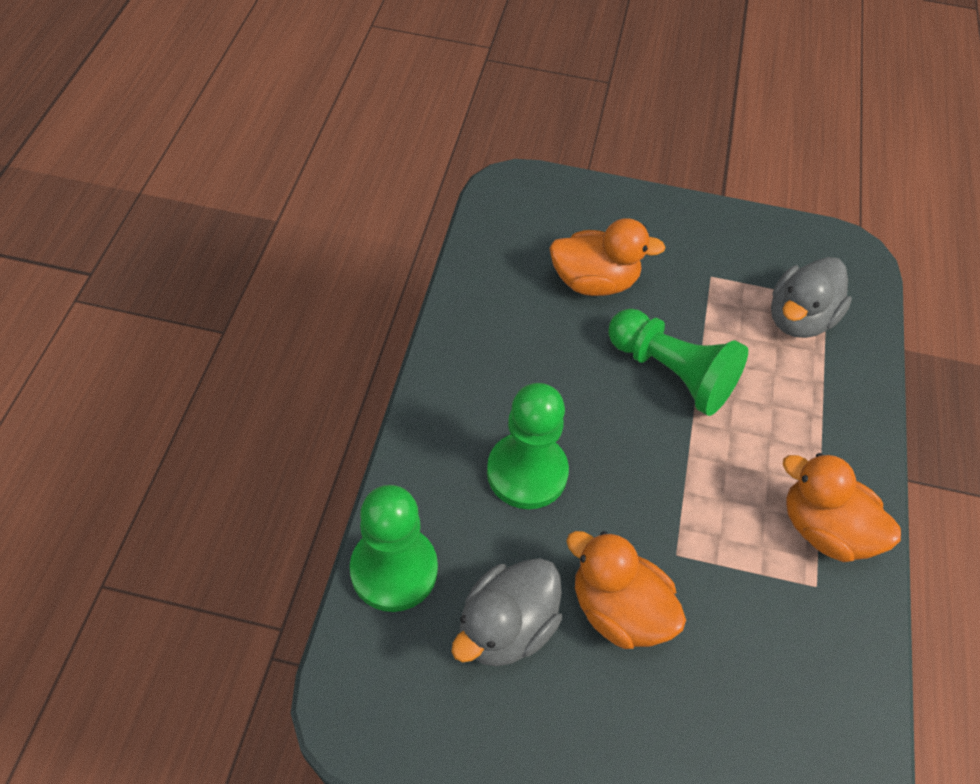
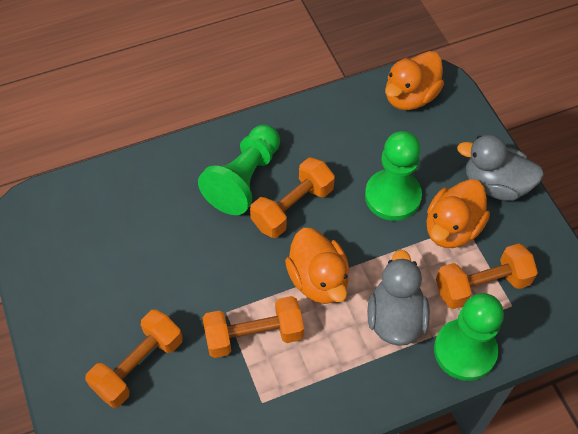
orange dumbbell: none = 0 -> [85,310,183,408] [203,296,304,358] [250,158,335,238] [436,244,538,309] = 4

